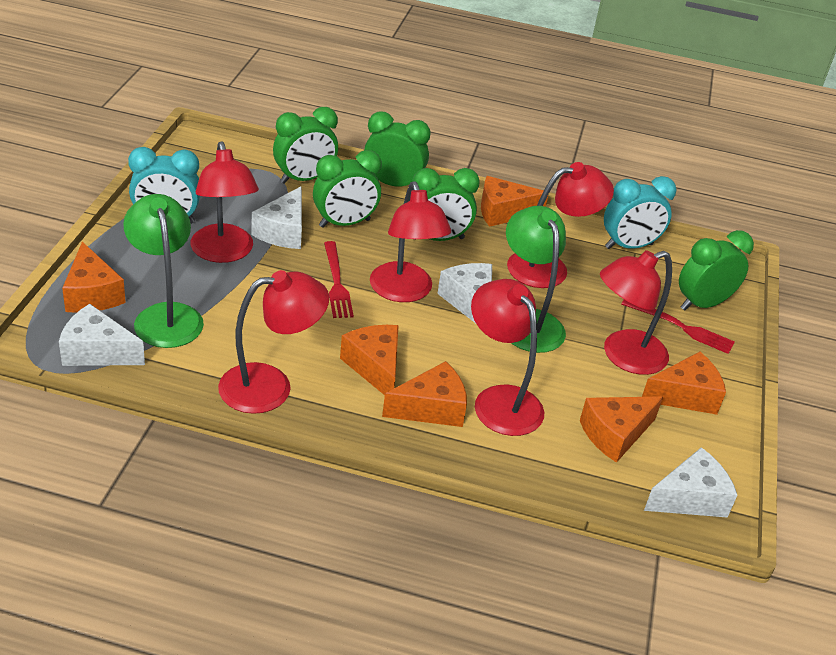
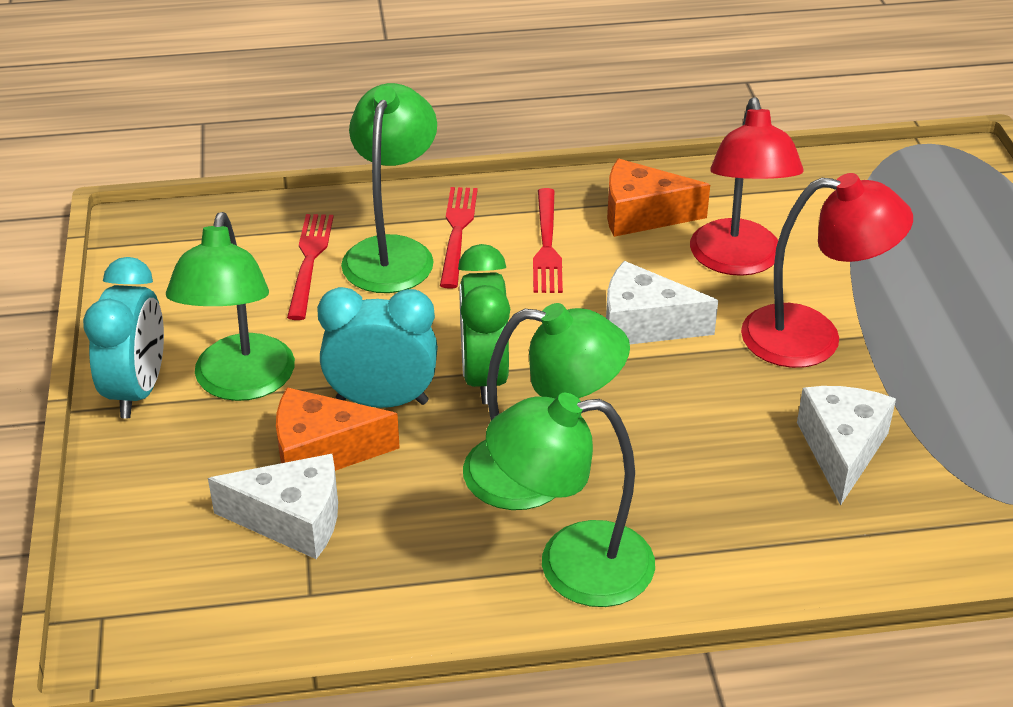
green clock: [273,107,338,184] [313,150,382,228] [364,111,431,187] [412,168,480,241] [679,230,754,310] = 5 -> [458,244,510,404] = 1
green lamp: [123,194,204,348] [506,206,566,353] = 2 -> [166,212,295,401] [341,83,437,293] [463,303,630,510] [486,393,655,607] = 4
orange cheese: [62,242,126,313] [340,325,399,395] [382,361,467,427] [481,176,549,227] [580,396,663,463] [642,352,726,415] = 6 -> [276,387,400,471] [607,159,710,237] = 2
red fork: [324,241,354,318] [621,300,735,354] = 2 -> [287,214,334,320] [440,187,478,289] [533,188,563,293] = 3
red lamp: [191,141,259,263] [218,270,329,414] [370,181,451,302] [471,279,544,436] [507,162,614,288] [600,250,672,375] = 6 -> [690,97,804,276] [741,173,913,368] = 2
white cheese: [59,304,145,366] [252,186,302,249] [437,263,492,323] [644,447,737,518] = 4 -> [208,454,338,559] [606,261,718,344] [797,386,896,506] = 3

